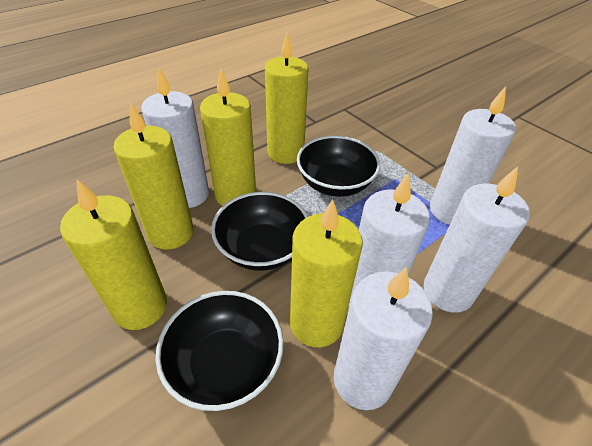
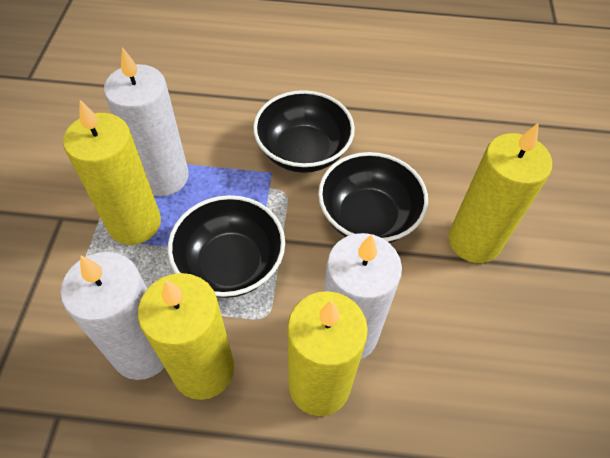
white candle: [142,67,209,208] [334,267,433,410] [349,173,430,307] [424,167,530,313] [430,87,516,225] = 5 -> [60,252,165,380] [104,47,189,196] [324,233,402,359] = 3
yellow candle: [60,179,167,330] [114,104,194,250] [200,69,256,206] [265,33,309,164] [290,200,363,347] = 5 -> [63,100,161,245] [138,273,234,400] [287,291,368,416] [448,122,552,263] = 4

